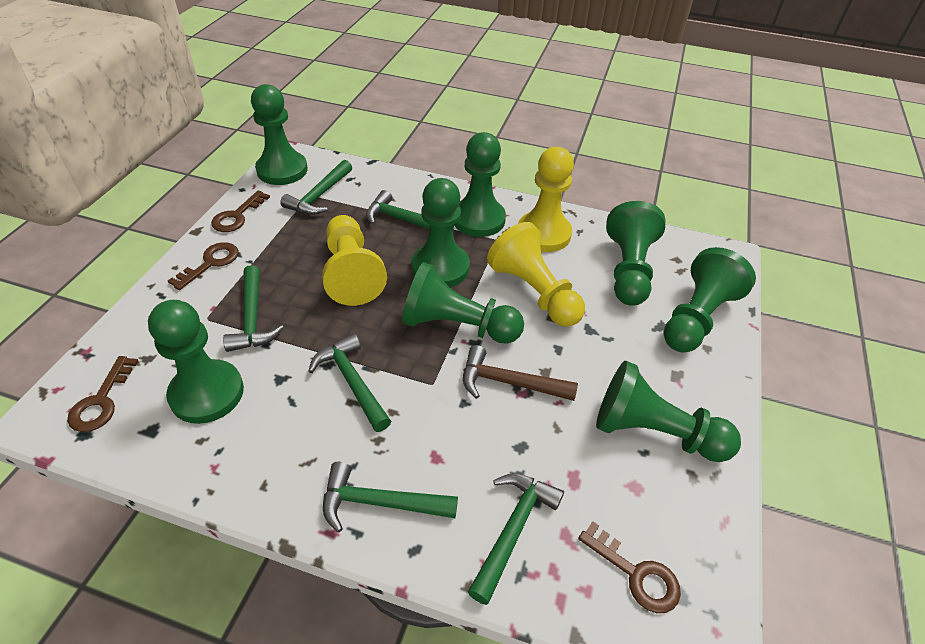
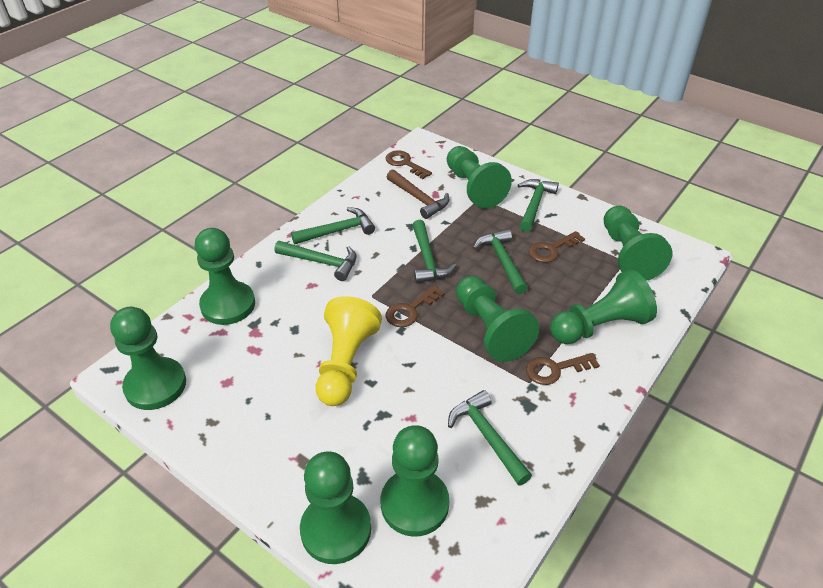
yellow pawn: [322,215,387,306] [487,222,585,327] [518,147,574,252] = 3 -> [316,296,382,406] = 1

